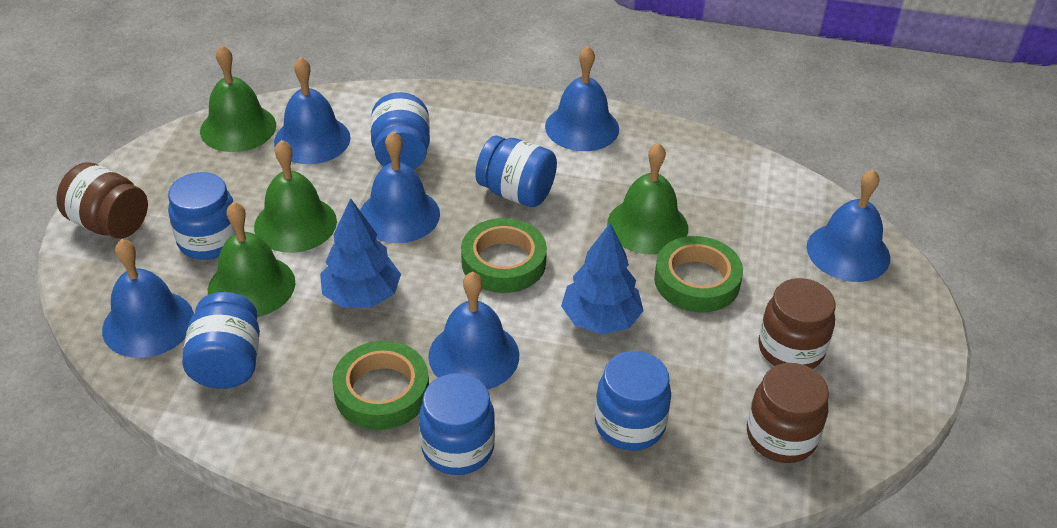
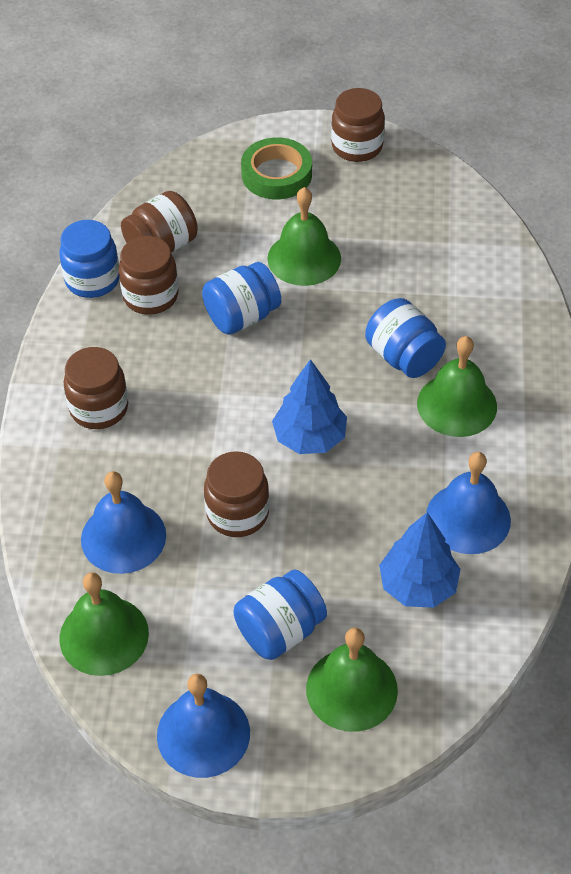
blue bell: [102,239,194,358] [274,57,351,164] [360,132,440,243] [428,272,519,390] [545,46,619,151] [807,169,890,282] = 6 -> [81,471,166,574] [157,674,250,778] [426,452,511,554] = 3
blue jar: [168,172,236,260] [182,292,260,389] [371,92,430,169] [419,373,495,475] [475,135,557,207] [595,351,671,451] = 6 -> [59,220,119,298] [202,262,281,335] [233,570,327,660] [365,298,446,378] = 4
brown jar: [56,162,148,239] [747,363,829,463] [758,278,836,369] = 3 -> [64,347,128,429] [119,236,178,315] [121,191,198,253] [204,451,269,537] [331,88,385,162] = 5
green tape: [332,341,429,430] [461,218,547,293] [654,236,743,312] = 3 -> [241,137,312,199] = 1

